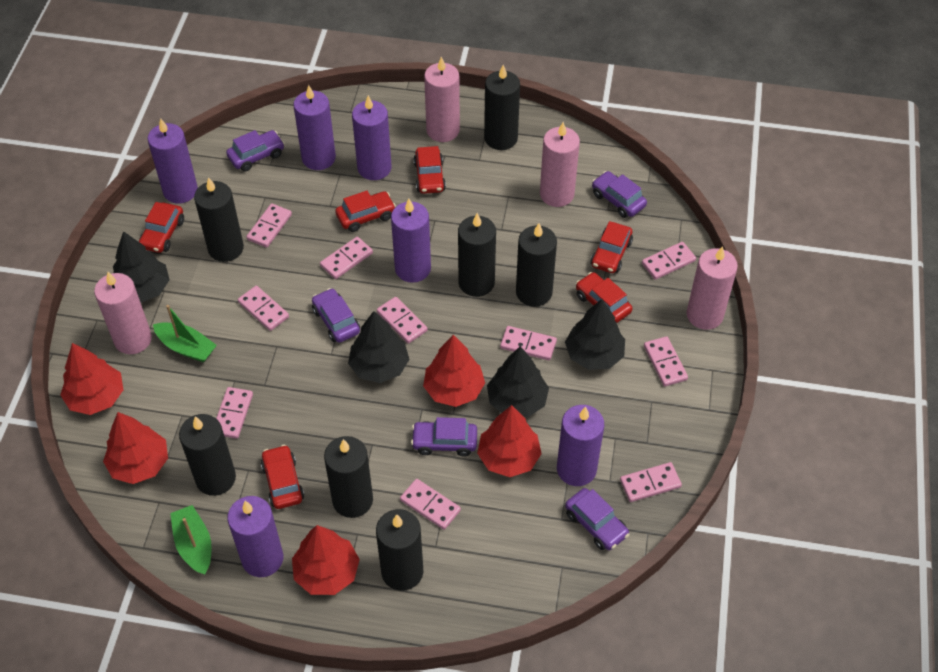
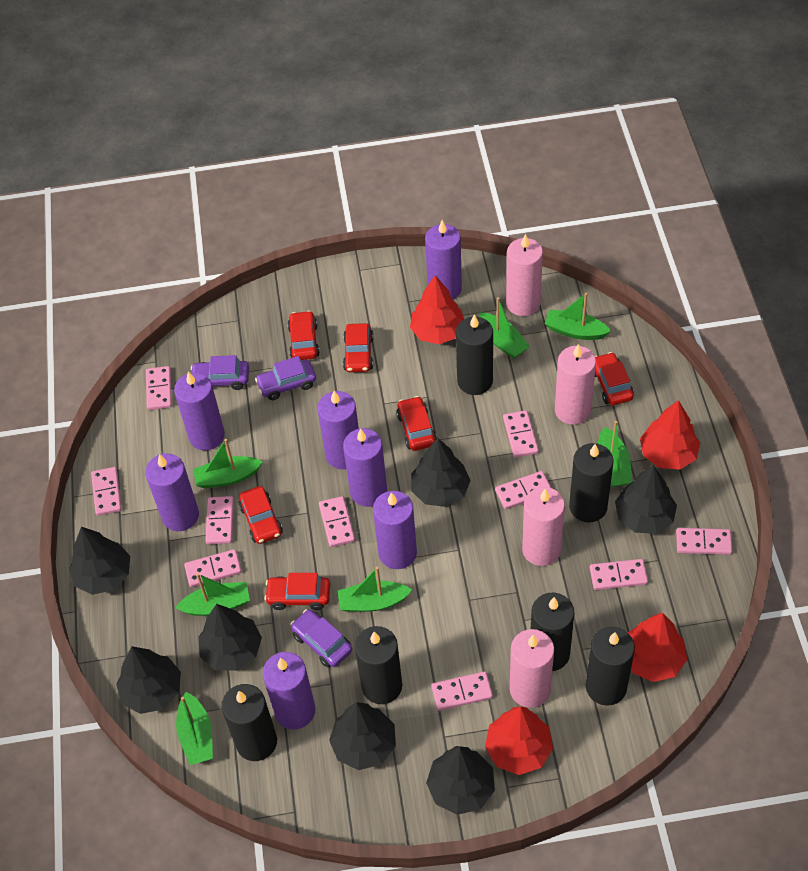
black candle: [179,414,236,496] [194,177,244,262] [324,436,373,518] [376,509,423,591] [458,213,496,297] [484,65,520,150] [516,223,557,307] = 7 -> [222,684,277,761] [355,626,402,704] [456,314,493,395] [531,593,575,671] [569,443,614,522] [586,627,635,706] = 6
black tree: [113,231,170,303] [348,311,409,383] [487,346,549,417] [565,299,625,370] = 4 -> [69,527,130,595] [116,646,181,714] [198,604,262,671] [329,702,396,770] [411,438,471,507] [426,746,495,815] [615,465,677,534] = 7
green boat: [153,305,217,362] [170,505,212,575] = 2 -> [175,573,250,616] [176,692,213,765] [193,439,263,488] [338,567,412,612] [479,297,530,359] [545,293,611,340] [598,421,632,487] = 7
purple candle: [147,118,198,203] [227,496,283,577] [293,85,336,170] [352,95,392,180] [391,199,431,283] [557,405,604,486] = 6 -> [145,453,199,531] [174,372,225,450] [263,652,315,729] [317,391,359,469] [343,428,387,507] [373,491,417,569] [425,220,462,300] = 7
purple car: [226,130,284,171] [312,288,360,343] [411,417,477,457] [565,488,630,550] [592,171,647,218] = 5 -> [191,355,249,390] [255,356,316,400] [290,609,352,668] = 3
red tree: [60,343,123,415] [103,412,168,484] [292,525,360,595] [423,335,485,407] [477,405,542,477] = 5 -> [410,275,464,344] [485,707,553,775] [628,613,687,682] [640,400,700,470] = 4

